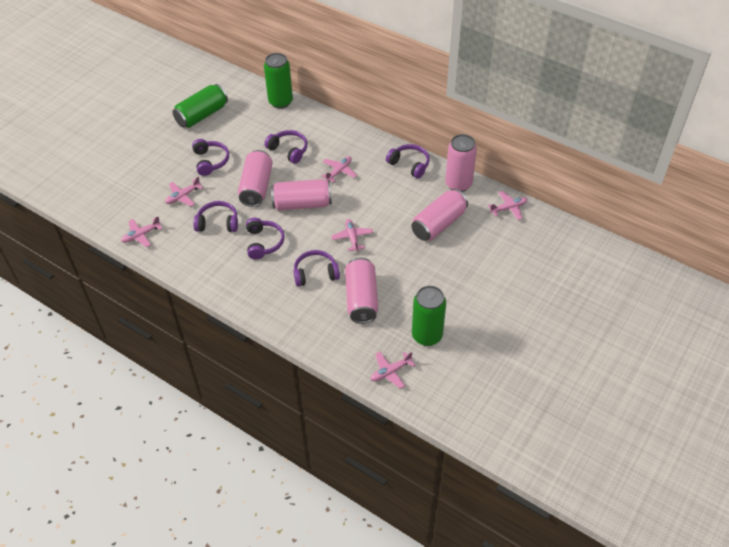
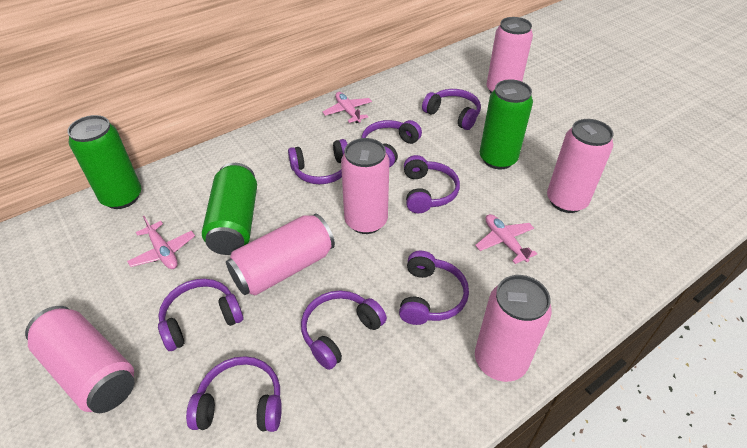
pink can: [238,150,273,207] [271,179,332,211] [345,258,378,324] [411,189,468,241] [445,134,477,192] = 5 -> [25,306,135,413] [226,214,335,295] [341,138,389,234] [475,275,552,382] [487,17,533,93] [547,119,614,213] = 6
pink plane: [121,216,162,247] [165,177,203,206] [322,156,357,183] [331,219,373,252] [370,352,416,389] [488,191,528,220] = 6 -> [127,216,195,269] [323,92,372,123] [475,214,537,264] = 3
purple headphones: [192,139,229,176] [193,201,238,232] [246,218,285,259] [264,130,308,164] [294,250,340,287] [386,144,430,179] = 6 -> [158,279,243,351] [186,356,282,432] [288,139,347,184] [301,291,387,370] [361,120,422,167] [399,251,469,325] [404,155,460,213] [422,89,481,130] = 8

